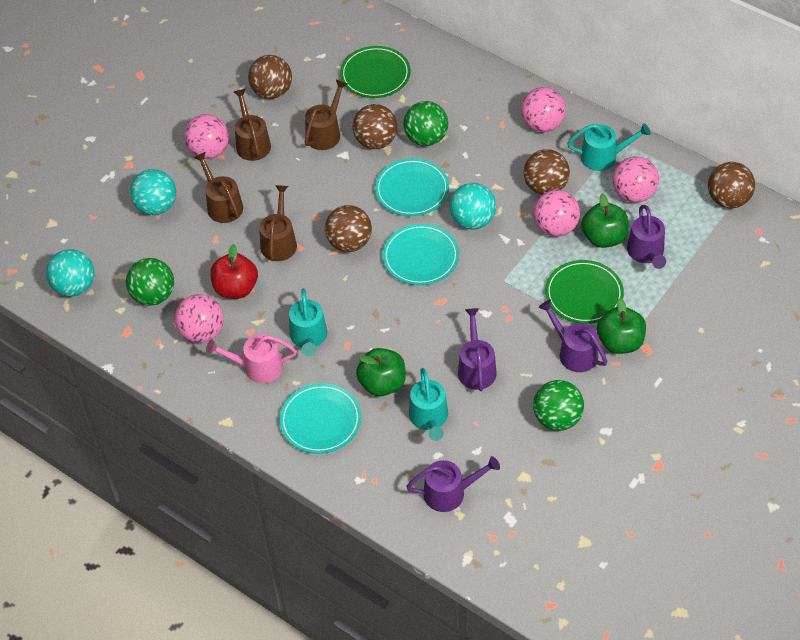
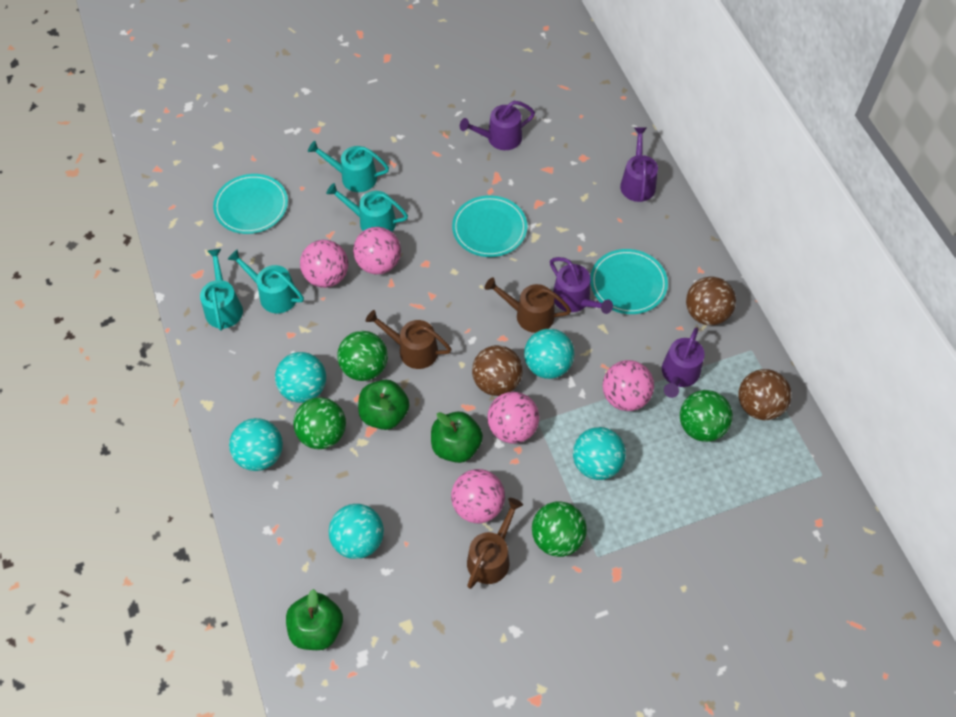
brown ball: [248,55,292,99] [325,205,372,252] [352,104,397,149] [524,149,570,195] [708,162,755,208] = 5 -> [472,345,523,396] [686,277,736,325] [738,369,791,420] = 3
brown watering can: [194,152,243,223] [234,89,271,161] [259,185,297,261] [305,80,347,150] = 4 -> [366,310,452,369] [467,498,523,589] [485,277,571,333] = 3
green ball: [126,258,174,306] [403,101,448,146] [533,380,584,431] = 3 -> [293,397,346,449] [337,331,388,381] [532,501,587,557] [680,390,733,442] = 4
green plate: [340,46,411,98] [545,260,624,324] = 2 -> none = 0
pink watering can: [206,334,297,383] = 1 -> none = 0
red apple: [210,244,258,299] = 1 -> none = 0
turquoise ball: [46,249,95,297] [130,169,176,215] [449,183,496,229] = 3 -> [229,418,283,471] [275,352,326,403] [329,504,384,559] [524,329,575,379] [573,427,626,480] = 5
turquoise watering can: [289,288,327,357] [409,368,448,441] [567,123,651,171] = 3 -> [200,249,243,331] [228,249,304,313] [308,141,389,192] [326,183,408,232] = 4

